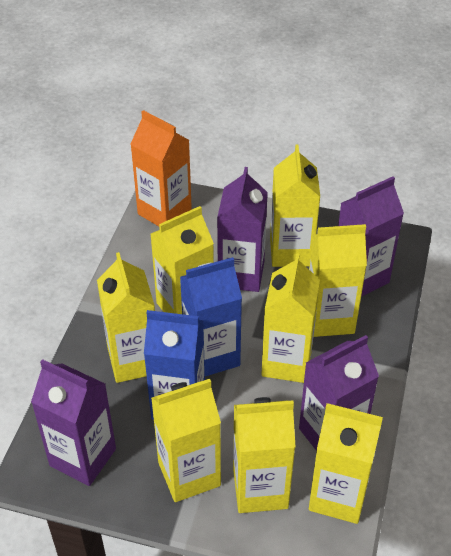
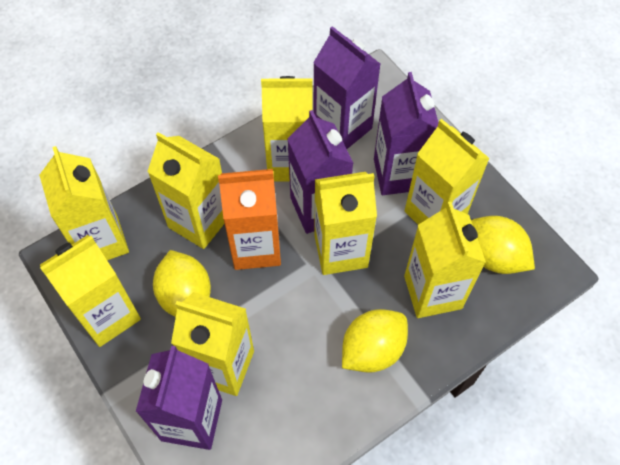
blue carton: [144,310,205,420] [180,257,242,376] = 2 -> none = 0
yellow lemon: none = 0 -> [153,250,211,317] [342,309,408,373] [471,216,535,274] = 3

